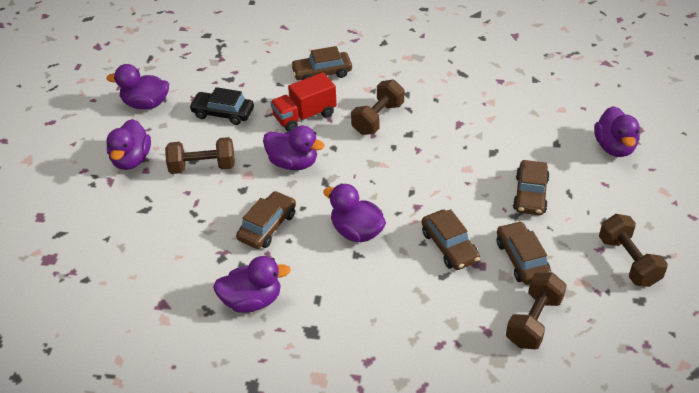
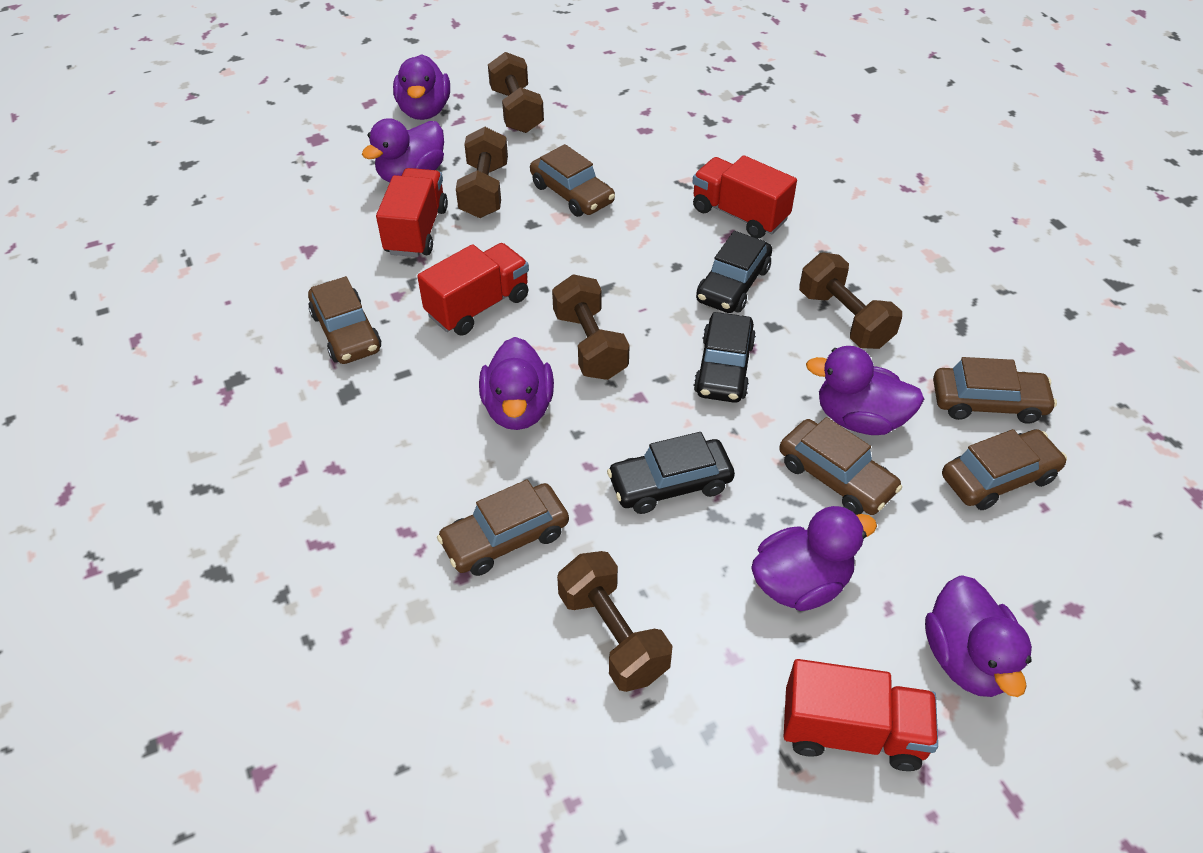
black car: [189,87,254,125] = 1 -> [607,432,735,514] [694,312,756,403] [696,231,772,313] = 3
brown car: [236,191,296,249] [291,46,352,80] [422,209,480,270] [497,221,552,285] [513,160,550,215] = 5 -> [308,276,381,364] [437,480,569,576] [530,144,615,217] [779,417,902,515] [933,357,1057,424] [942,429,1067,510] = 6
brown dumbbell: [165,137,235,174] [351,80,404,135] [506,272,567,349] [599,214,668,287] = 4 -> [456,127,508,218] [488,52,544,133] [552,274,630,380] [557,551,672,692] [799,252,902,349] = 5
red truck: [270,72,337,132] = 1 -> [376,168,448,257] [417,243,529,335] [692,155,797,238] [784,659,938,771] = 4

